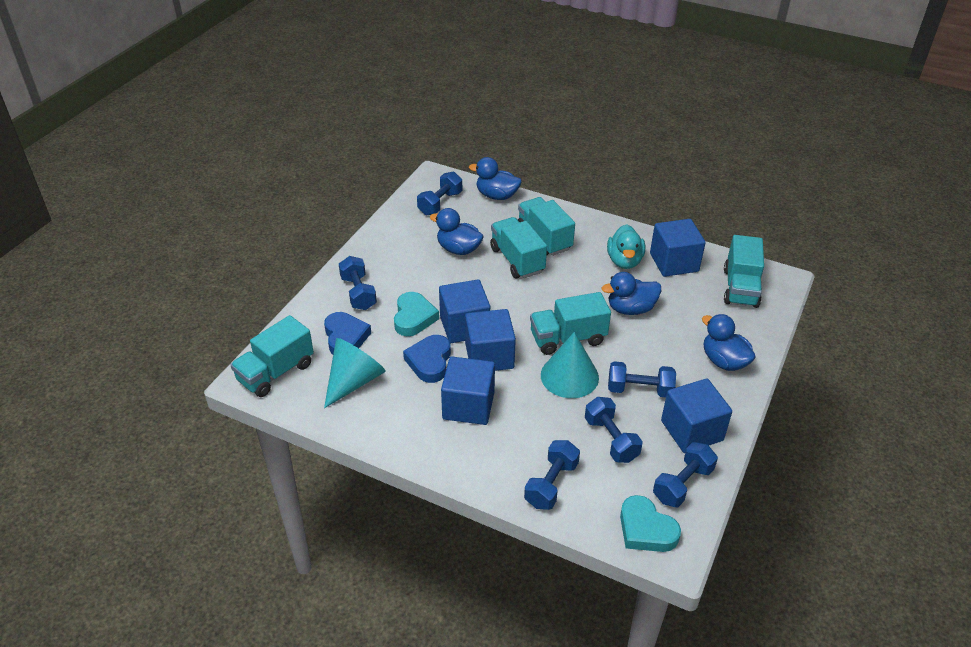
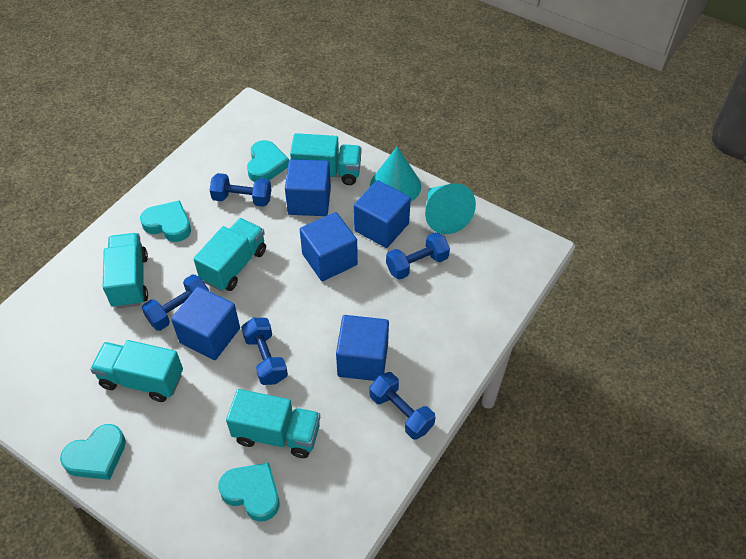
blue duck: [430,208,484,255] [469,157,522,200] [602,272,661,315] [702,314,756,371] = 4 -> none = 0
blue dumbbell: [339,256,377,310] [417,172,462,215] [524,440,580,510] [585,397,643,463] [608,361,676,398] [653,442,718,507] = 6 -> [142,274,209,331] [210,173,272,207] [241,318,288,385] [370,372,436,440] [386,232,450,280] = 5
blue heart: [324,312,371,355] [403,335,451,383] = 2 -> none = 0
turquoise duck: [607,224,645,269] = 1 -> none = 0
turquoise heart: [394,292,439,336] [620,495,681,552] = 2 -> [60,424,126,480] [140,200,191,242] [218,463,279,522] [247,140,289,182] = 4

